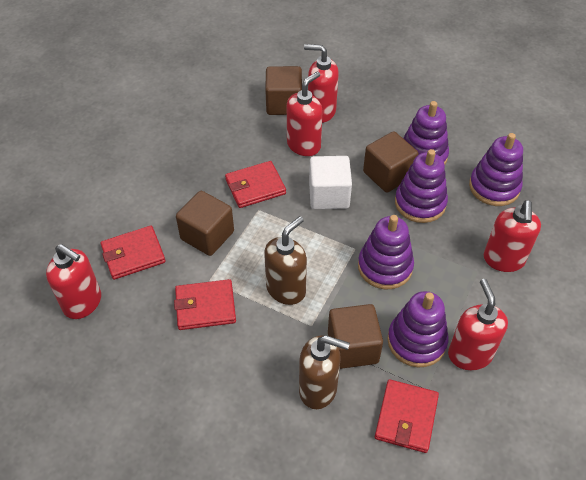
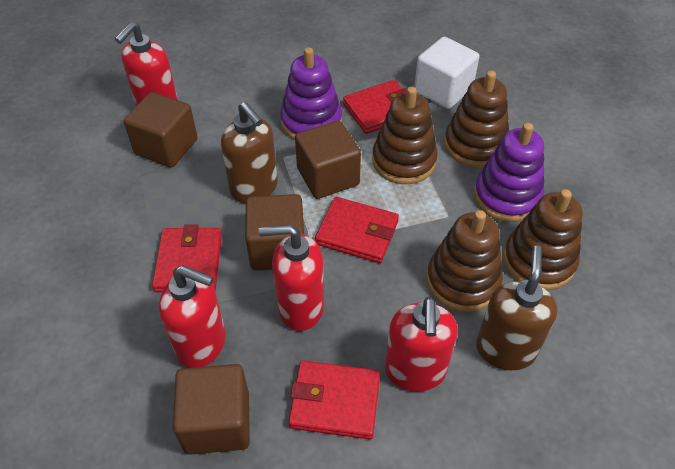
brown stacking toy: none = 0 -> [372,87,438,184] [427,210,503,312] [444,71,509,168] [503,189,582,290] = 4
purple stacking toy: [358,215,414,289] [387,291,448,368] [395,149,448,223] [403,101,449,165] [469,133,523,206] = 5 -> [280,47,342,140] [474,123,544,222] = 2
red soap dispenser: [46,244,101,319] [287,71,322,156] [304,44,339,123] [448,279,508,370] [484,200,541,272] = 5 -> [115,22,178,106] [159,265,226,368] [259,225,324,331] [385,297,458,392] = 4

